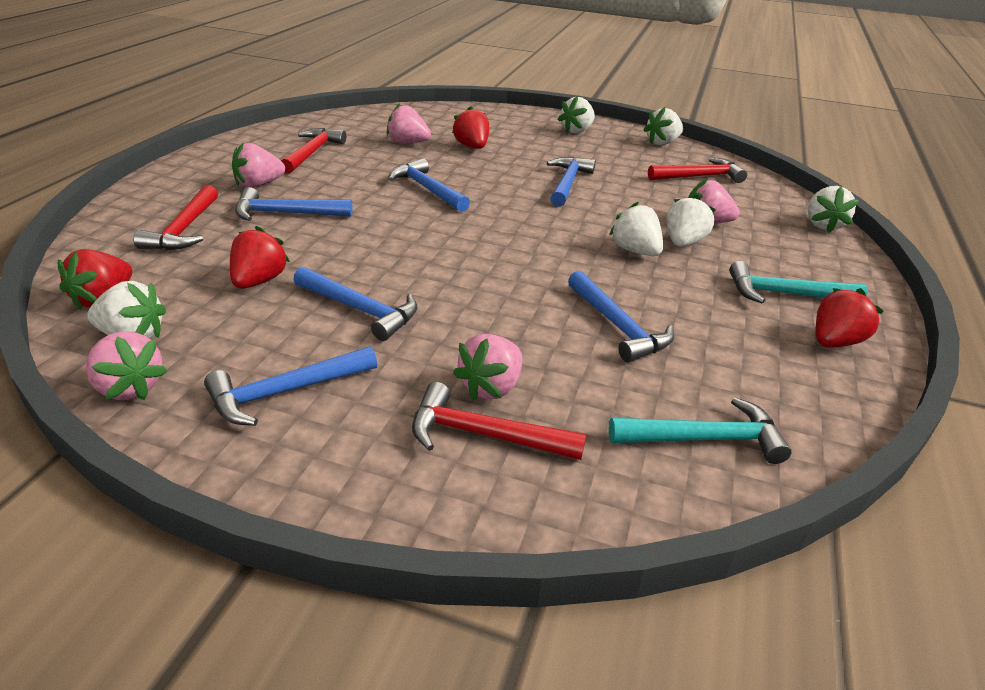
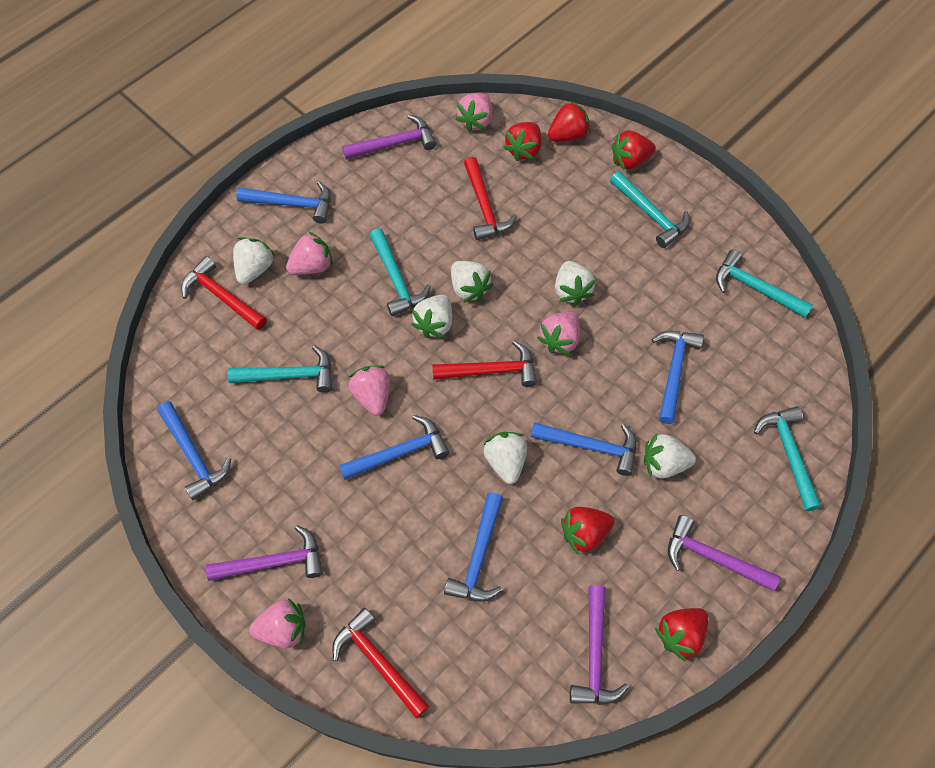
purple hammer: none = 0 -> [206,525,323,581] [342,115,436,160] [570,585,629,705] [668,515,780,591] = 4
red strawberry: [58,249,133,310] [230,226,290,289] [452,106,489,149] [816,288,883,348] = 4 -> [504,122,542,161] [548,101,591,142] [561,507,614,555] [612,131,656,169] [655,608,708,661] = 5
turquoise hammer: [609,397,792,464] [729,261,868,303] = 2 -> [227,345,332,393] [370,228,431,317] [610,171,690,248] [716,249,813,318] [754,406,821,511] = 5

